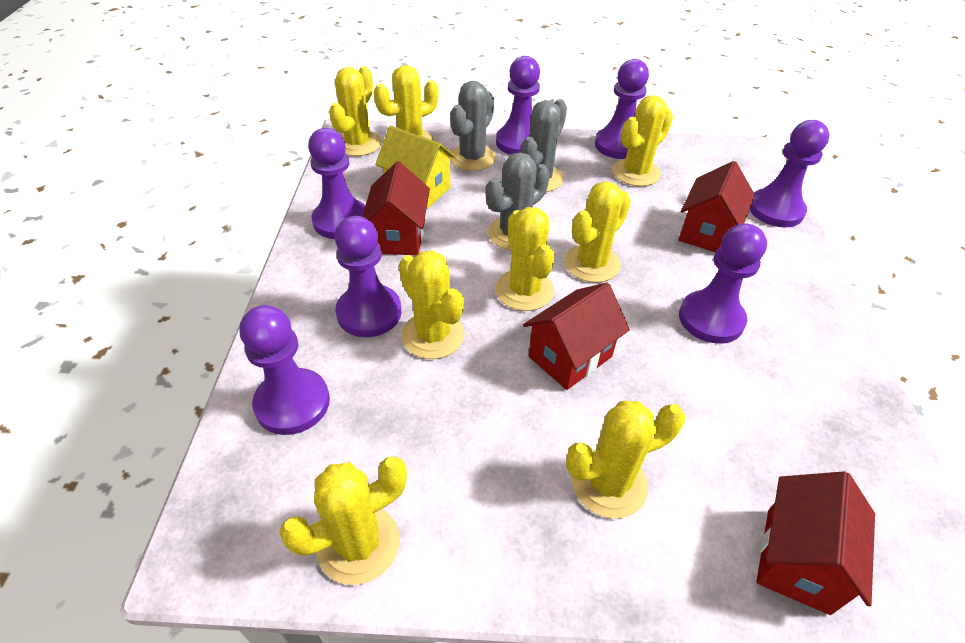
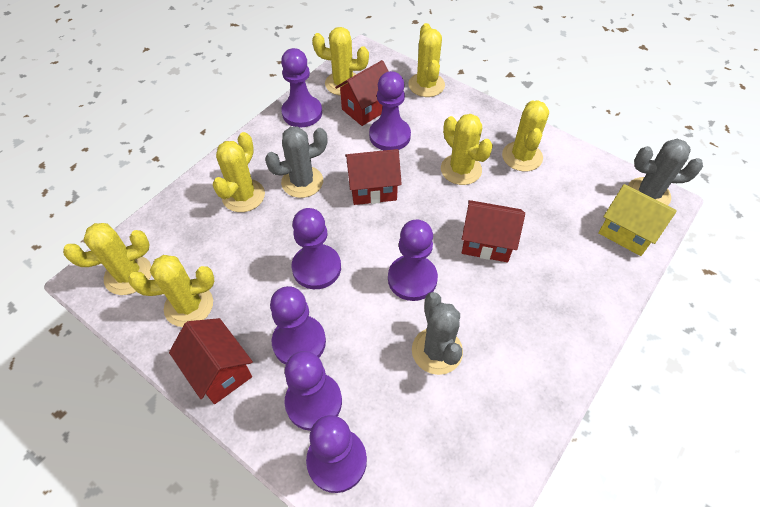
yellow cactus: [279,456,407,585] [329,66,381,156] [374,65,439,140] [399,250,465,359] [495,207,554,311] [564,181,631,283] [566,401,685,519] [613,95,673,186] = 8 -> [63,223,152,295] [128,255,214,327] [212,132,265,212] [312,27,369,96] [408,23,445,97] [441,114,493,185] [502,100,549,171] = 7

